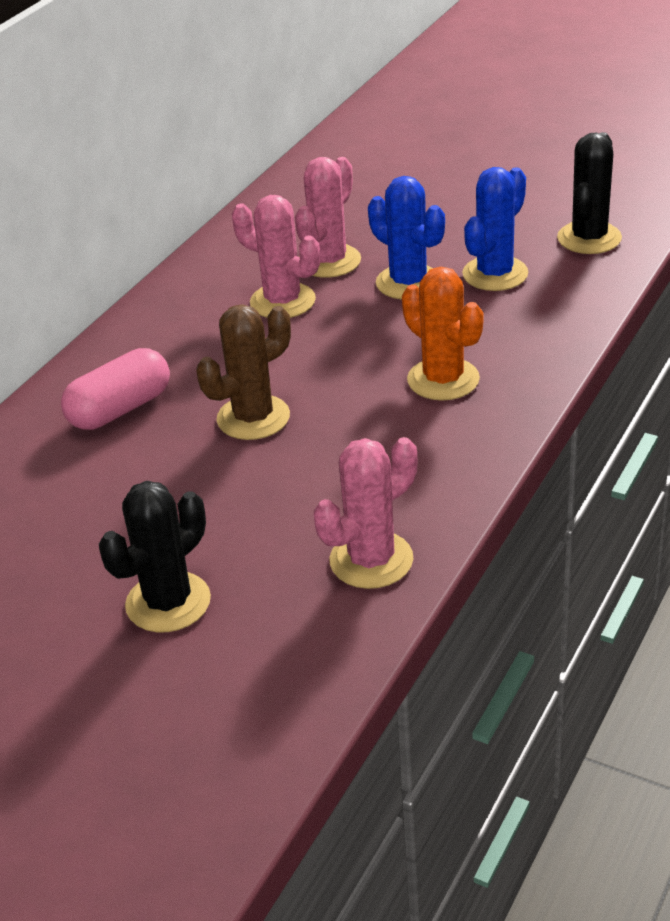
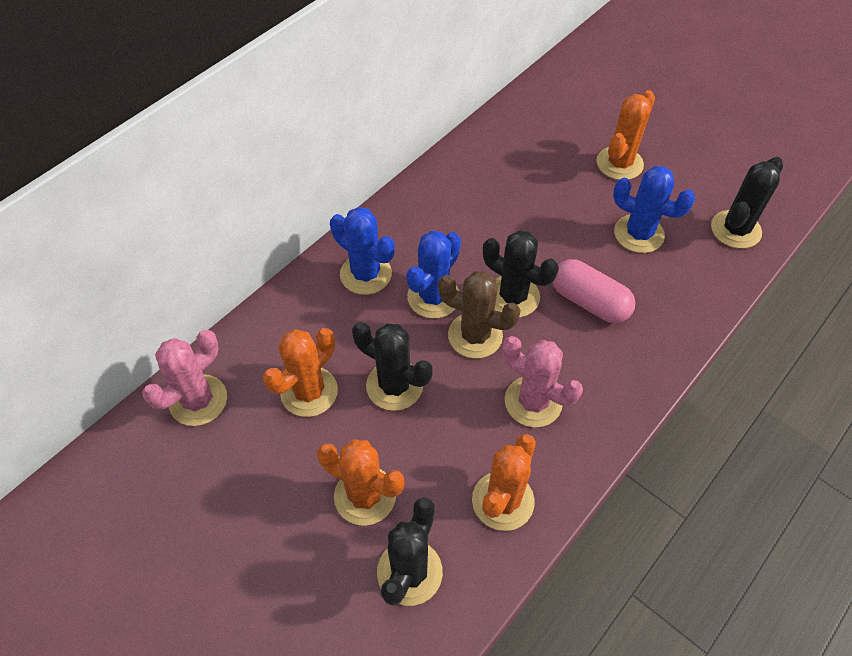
black cactus: [99,481,211,632] [557,132,622,254] = 2 -> [352,322,433,411] [377,497,443,606] [483,230,559,318] [711,157,783,249] = 4
blue cactus: [368,176,445,300] [462,167,528,291] = 2 -> [330,207,395,295] [406,231,461,318] [613,166,695,253] = 3
orange cactus: [402,267,483,401] = 1 -> [263,328,338,417] [317,439,404,526] [472,434,536,531] [597,90,655,180] = 4
pink cactus: [232,195,320,318] [295,157,361,278] [314,437,417,589] = 3 -> [142,330,227,426] [502,336,583,427] = 2

